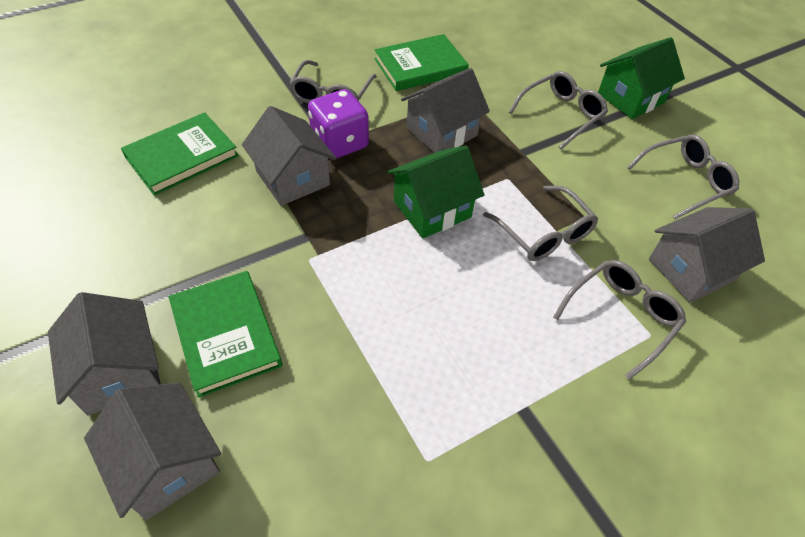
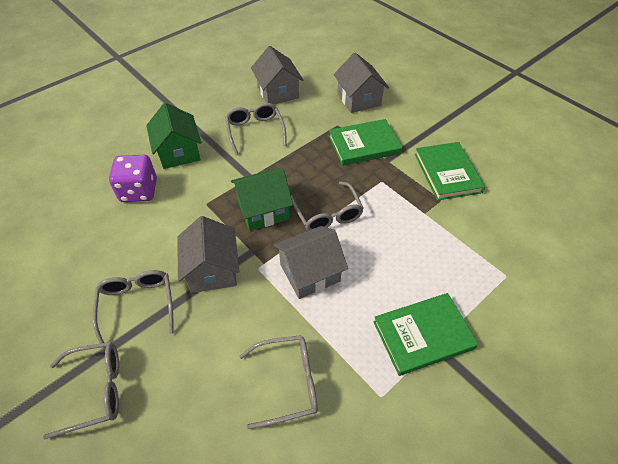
grey house: [48,292,161,415] [84,383,221,520] [242,106,336,206] [401,68,490,153] [649,207,765,303] = 5 -> [177,216,239,293] [251,46,303,105] [274,226,348,299] [334,53,389,113] = 4

